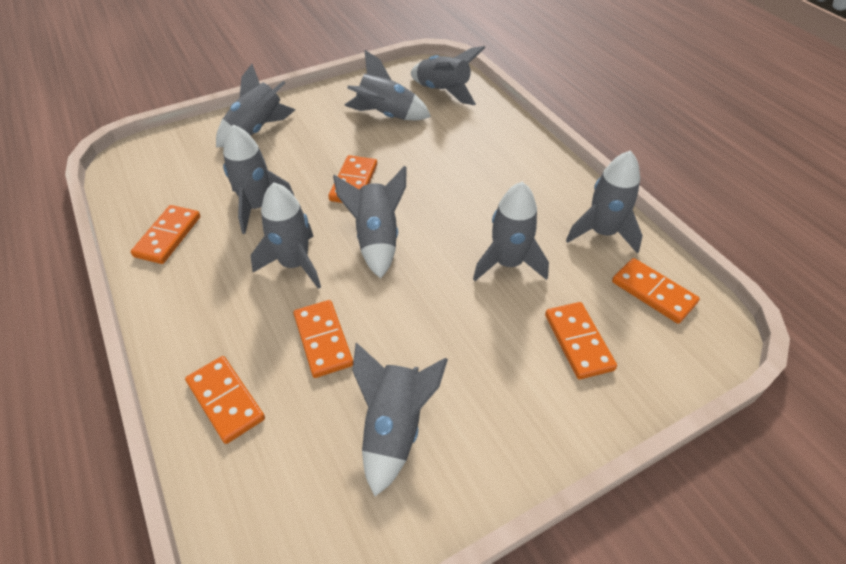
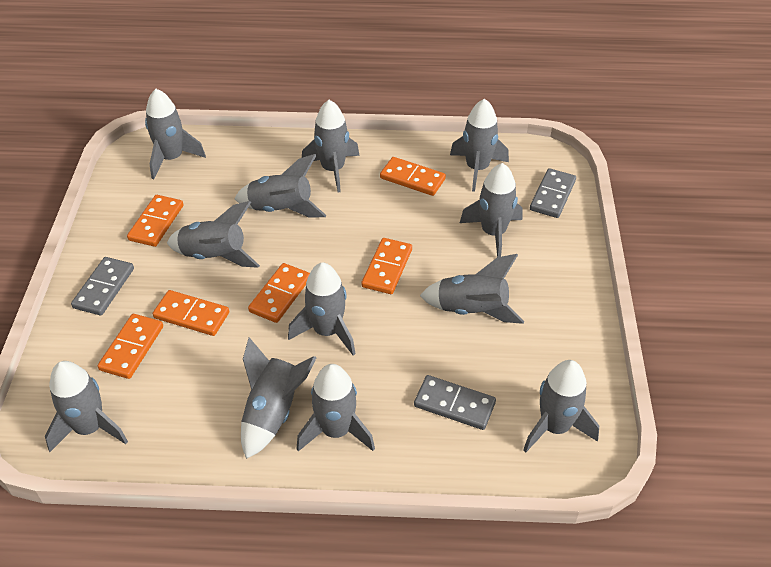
grey domino: none = 0 -> [71,257,134,315] [414,375,496,430] [530,168,576,218] = 3
grey rocket: [216,64,295,147] [223,125,295,234] [251,183,321,289] [333,166,407,279] [344,50,431,120] [352,343,448,496] [411,46,485,105] [473,182,549,281] [566,151,643,253] = 9 -> [45,361,128,452] [145,89,206,179] [167,201,260,268] [235,154,327,217] [241,337,317,459] [288,262,356,355] [297,364,375,451] [302,100,360,193] [420,254,524,324] [450,98,509,192] [460,163,523,257] [523,360,599,453] = 12

